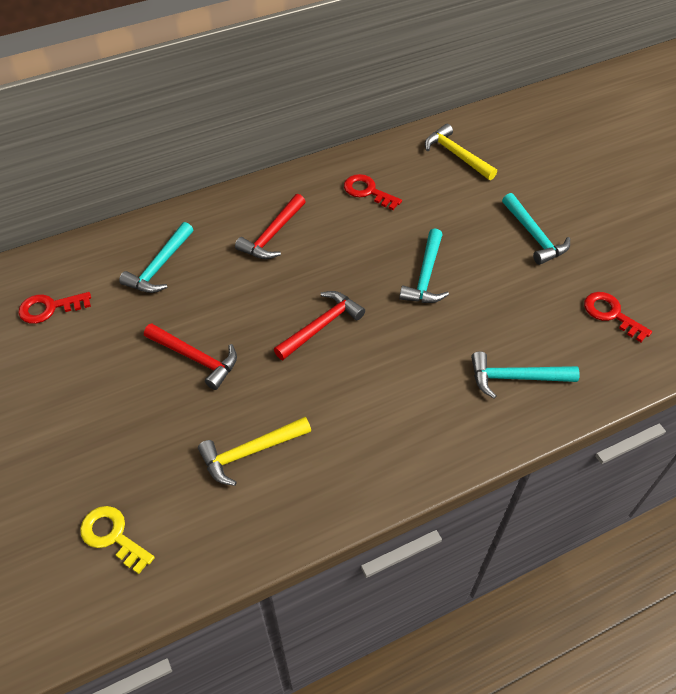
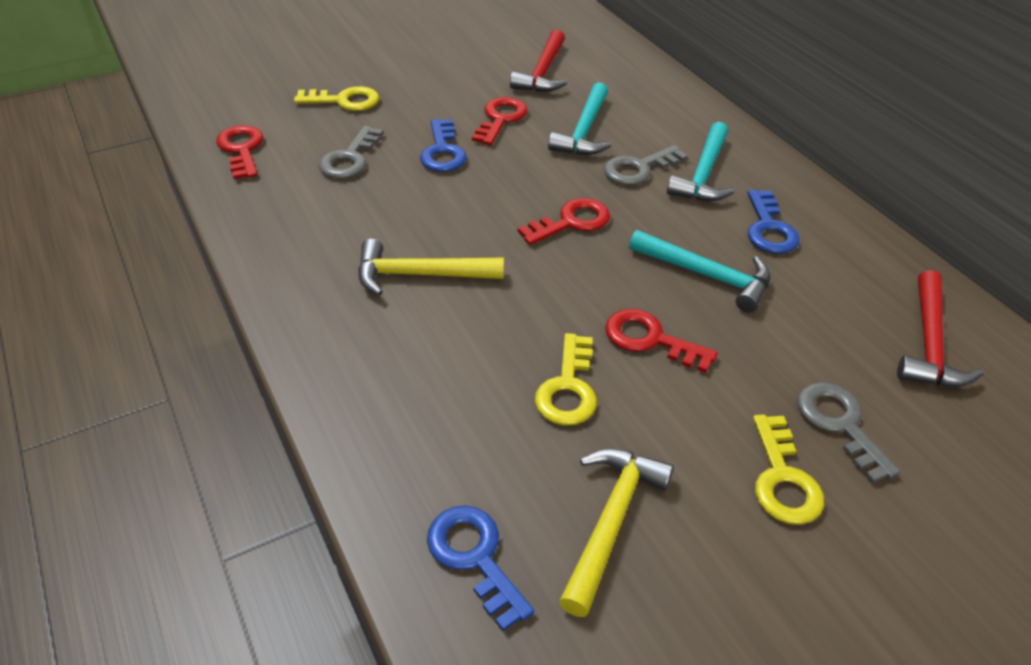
blue key: none = 0 -> [420,119,467,172] [427,505,534,631] [747,190,799,254] = 3
grey key: none = 0 -> [319,126,383,179] [604,145,688,185] [798,382,900,483] = 3
red hammer: [144,323,237,390] [235,194,306,259] [274,291,365,360] = 3 -> [510,29,567,92] [897,270,984,387] = 2
red key: [18,292,91,324] [344,174,402,210] [584,292,652,342] = 3 -> [216,125,263,179] [472,97,527,145] [517,198,610,245] [605,309,718,373] = 4
turquoise hammer: [119,222,194,293] [399,228,449,303] [471,351,580,399] [502,193,570,265] = 4 -> [548,82,611,155] [629,230,771,313] [667,122,735,201] = 3
yellow key: [80,506,155,574] = 1 -> [294,86,379,111] [534,333,597,426] [753,415,824,525] = 3

